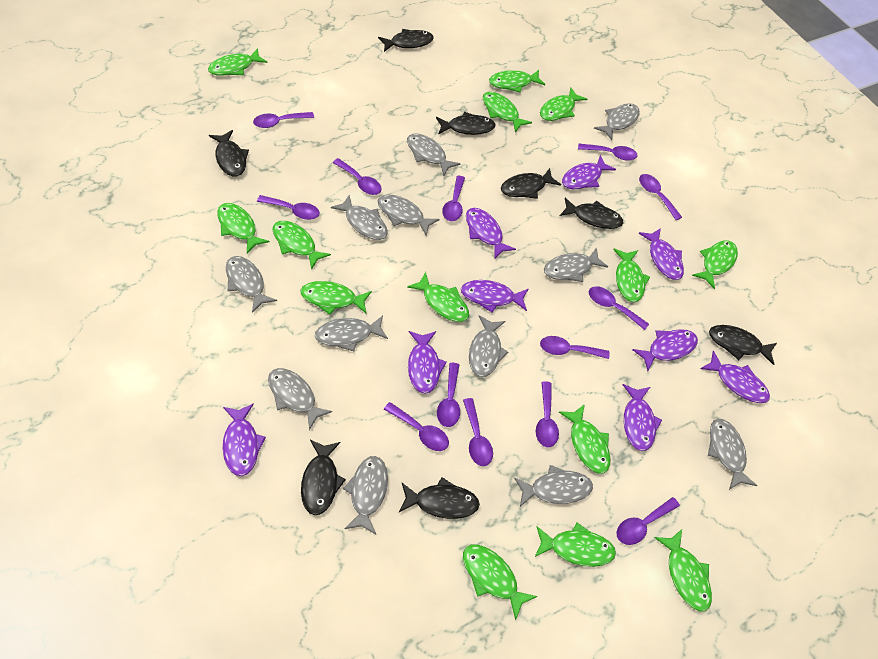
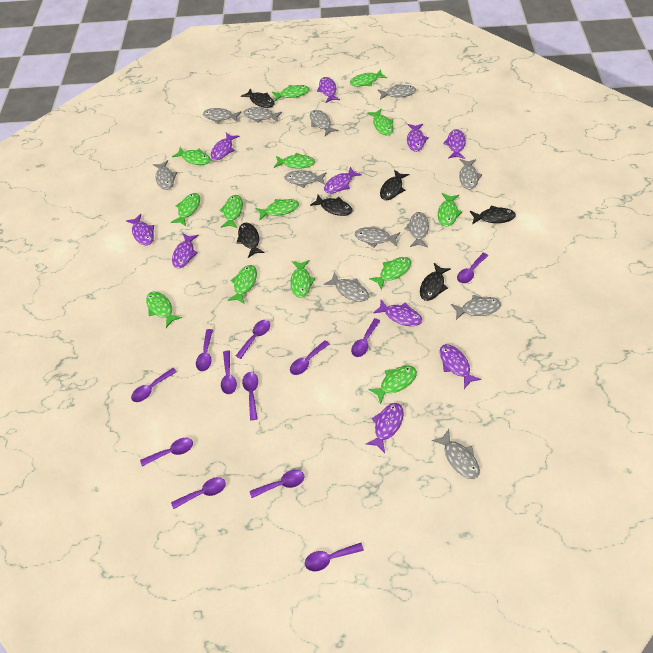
black fish: [209,130,249,176] [301,440,346,515] [378,29,434,52] [399,477,480,519] [436,112,496,135] [501,168,561,199] [560,197,623,229] [709,325,777,365] = 8 -> [237,223,265,258] [241,88,274,108] [310,195,353,216] [380,169,409,200] [420,263,451,301] [470,205,516,224] = 6
purple fish: [223,403,266,476] [408,331,447,394] [461,280,528,312] [466,208,516,259] [562,155,616,189] [623,384,662,451] [633,329,698,371] [638,228,684,280] [700,350,770,403] = 9 -> [126,214,154,245] [172,233,199,268] [211,133,239,160] [317,77,340,103] [324,166,362,193] [366,403,404,453] [373,299,422,326] [407,124,429,152] [440,344,481,389] [443,129,466,159] = 10
purple spoon: [253,112,314,128] [257,195,320,220] [333,158,382,195] [384,402,449,451] [437,363,460,427] [442,176,465,221] [463,398,493,466] [536,381,559,447] [540,336,610,359] [578,144,638,161] [589,286,649,330] [616,497,680,545] [639,174,682,220] = 13 -> [131,368,177,402] [140,438,193,466] [171,477,226,509] [196,329,213,371] [221,351,237,394] [236,320,270,359] [242,372,258,420] [250,470,304,498] [290,340,329,375] [305,543,364,571] [351,318,380,357] [457,253,488,283] = 12

